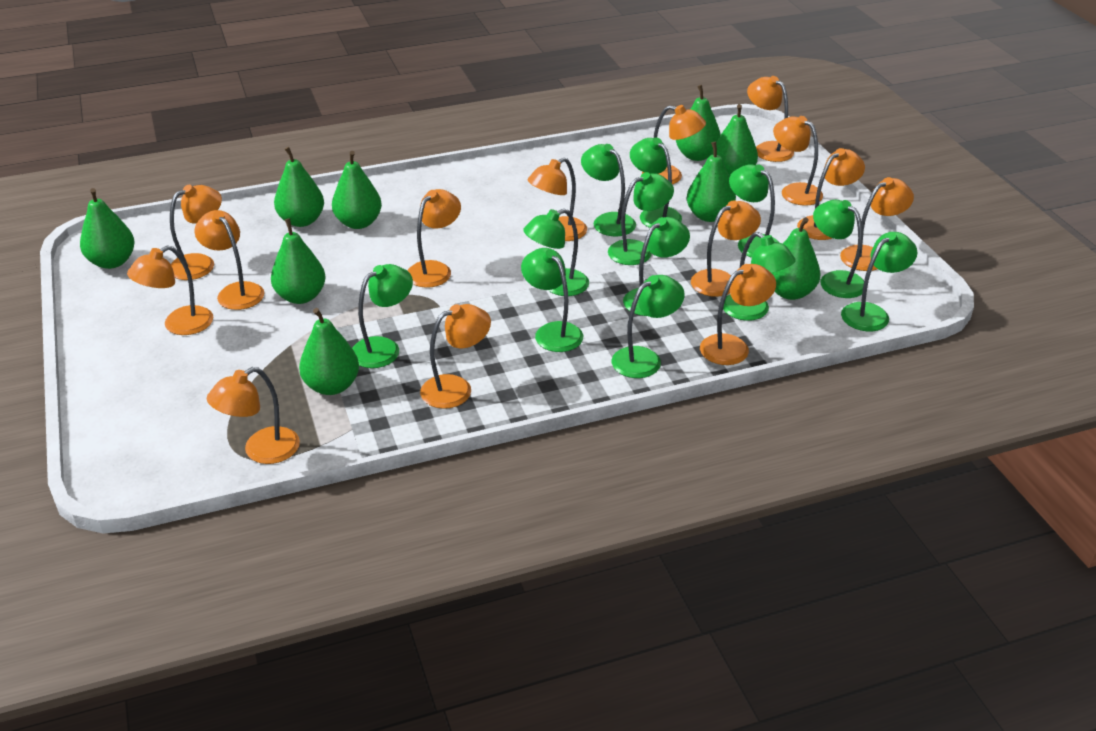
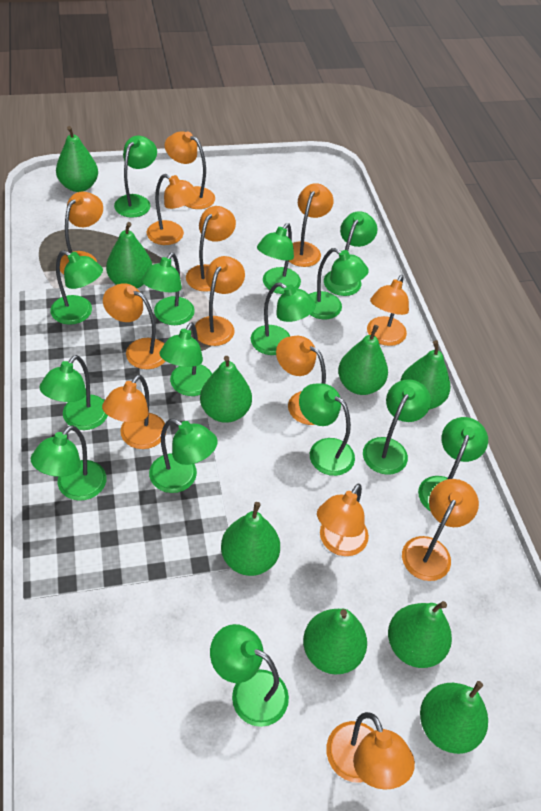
green lamp: [352,264,413,368] [521,248,583,352] [523,209,589,296] [581,144,636,237] [608,172,674,265] [612,275,685,378] [623,217,690,316] [630,137,682,228] [723,232,796,321] [729,164,779,258] [813,200,864,298] [841,232,917,331] = 12 -> [31,425,107,501] [39,355,108,430] [50,250,103,325] [114,136,157,218] [141,253,195,325] [149,419,218,493] [159,322,212,396] [210,624,289,727] [251,282,316,355] [257,223,301,294] [299,383,355,476] [309,248,369,319] [324,211,377,296] [363,379,431,475] [418,417,488,512] = 15
orange lamp: [127,246,213,335] [170,185,222,280] [194,210,264,310] [207,367,300,464] [407,189,461,288] [420,304,491,409] [528,158,587,241] [642,105,706,185] [691,200,761,297] [700,264,776,365] [747,76,794,162] [773,116,823,206] [797,148,865,240] [840,177,914,271] = 14 -> [60,192,103,274] [102,375,165,449] [103,283,165,369] [147,174,199,245] [165,131,215,209] [186,206,236,292] [195,256,245,346] [276,336,326,425] [289,183,334,267] [317,484,369,556] [326,712,415,789] [367,275,409,346] [402,479,479,581] = 13

